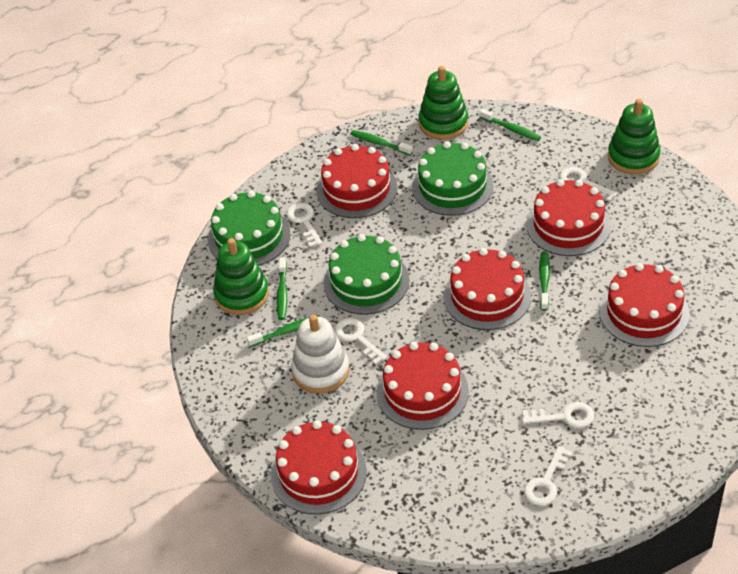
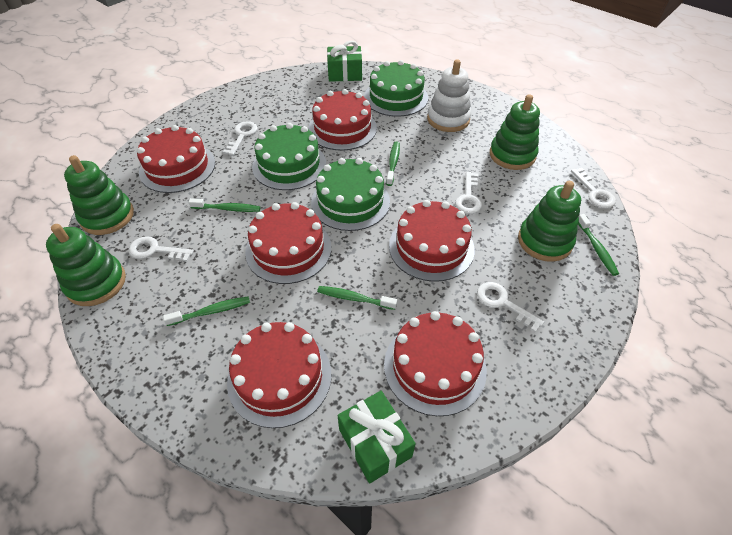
green gift: none = 0 -> [327,41,362,82] [338,391,416,483] = 2
green stacking toy: [213,238,269,315] [419,66,468,140] [608,99,661,174] = 3 -> [46,224,126,306] [64,155,134,235] [490,94,540,170] [518,181,581,262] = 4

